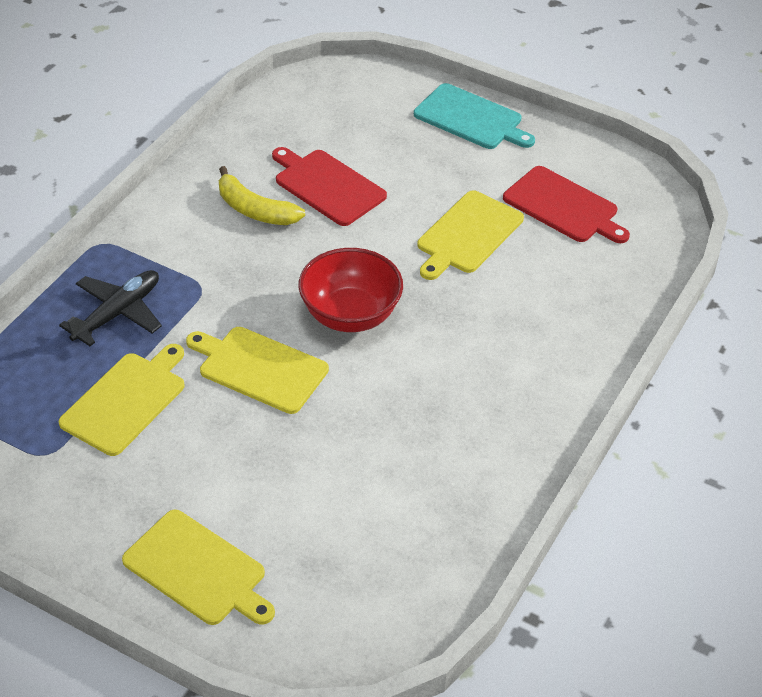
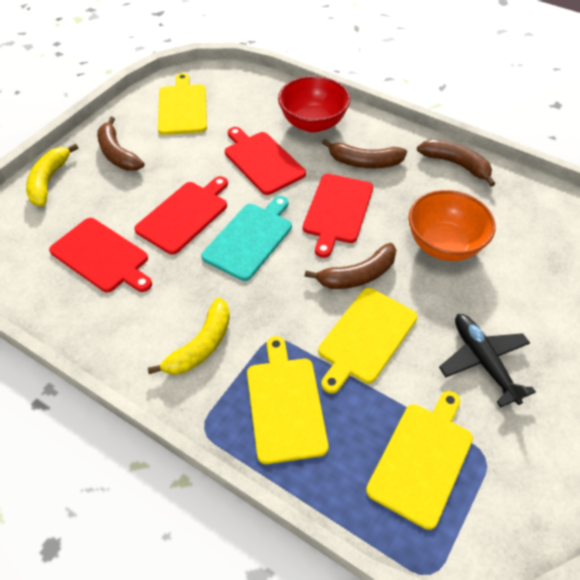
brown banana: none = 0 -> [97,117,144,171] [305,243,397,289] [322,139,407,168] [417,140,495,187] = 4
orange bowl: none = 0 -> [408,190,496,261] = 1
red cutting board: [272,147,387,226] [503,166,630,243] = 2 -> [49,218,152,292] [134,176,228,255] [225,127,306,195] [303,174,373,258] = 4
yellow banana: [219,166,305,225] = 1 -> [26,144,78,207] [148,297,230,375] = 2

